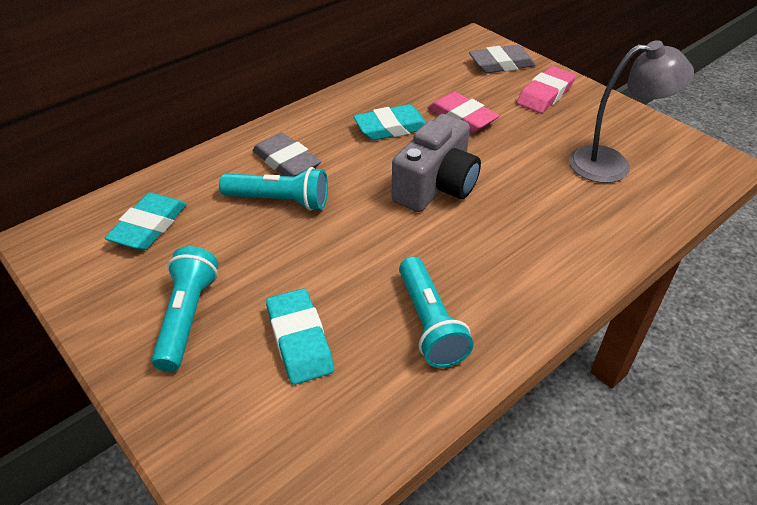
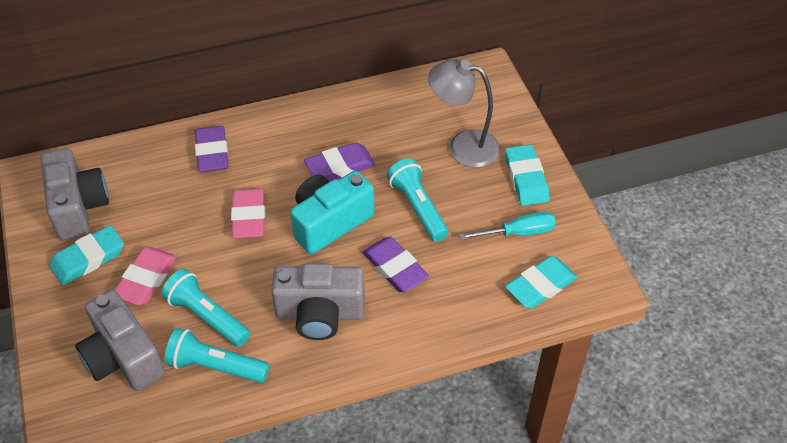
grey camera: [392,114,481,212] = 1 -> [40,148,109,241] [75,290,165,391] [271,263,365,340] = 3
grey eraser: [253,133,321,177] [469,45,536,73] = 2 -> none = 0
purple eraser: none = 0 -> [195,126,228,172] [304,142,375,182] [362,237,429,292] = 3
turquoise camera: none = 0 -> [290,171,374,254] = 1
turquoise screwdriver: none = 0 -> [459,212,556,240] = 1

